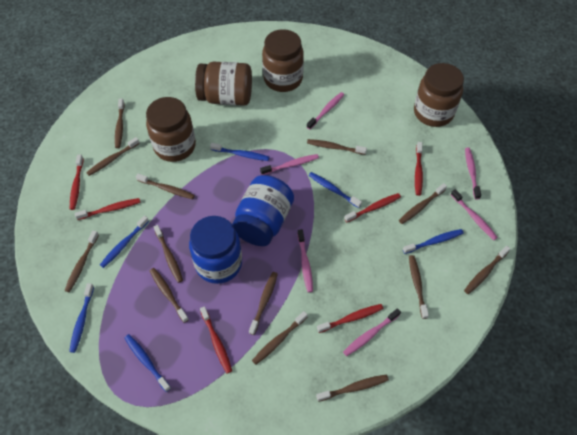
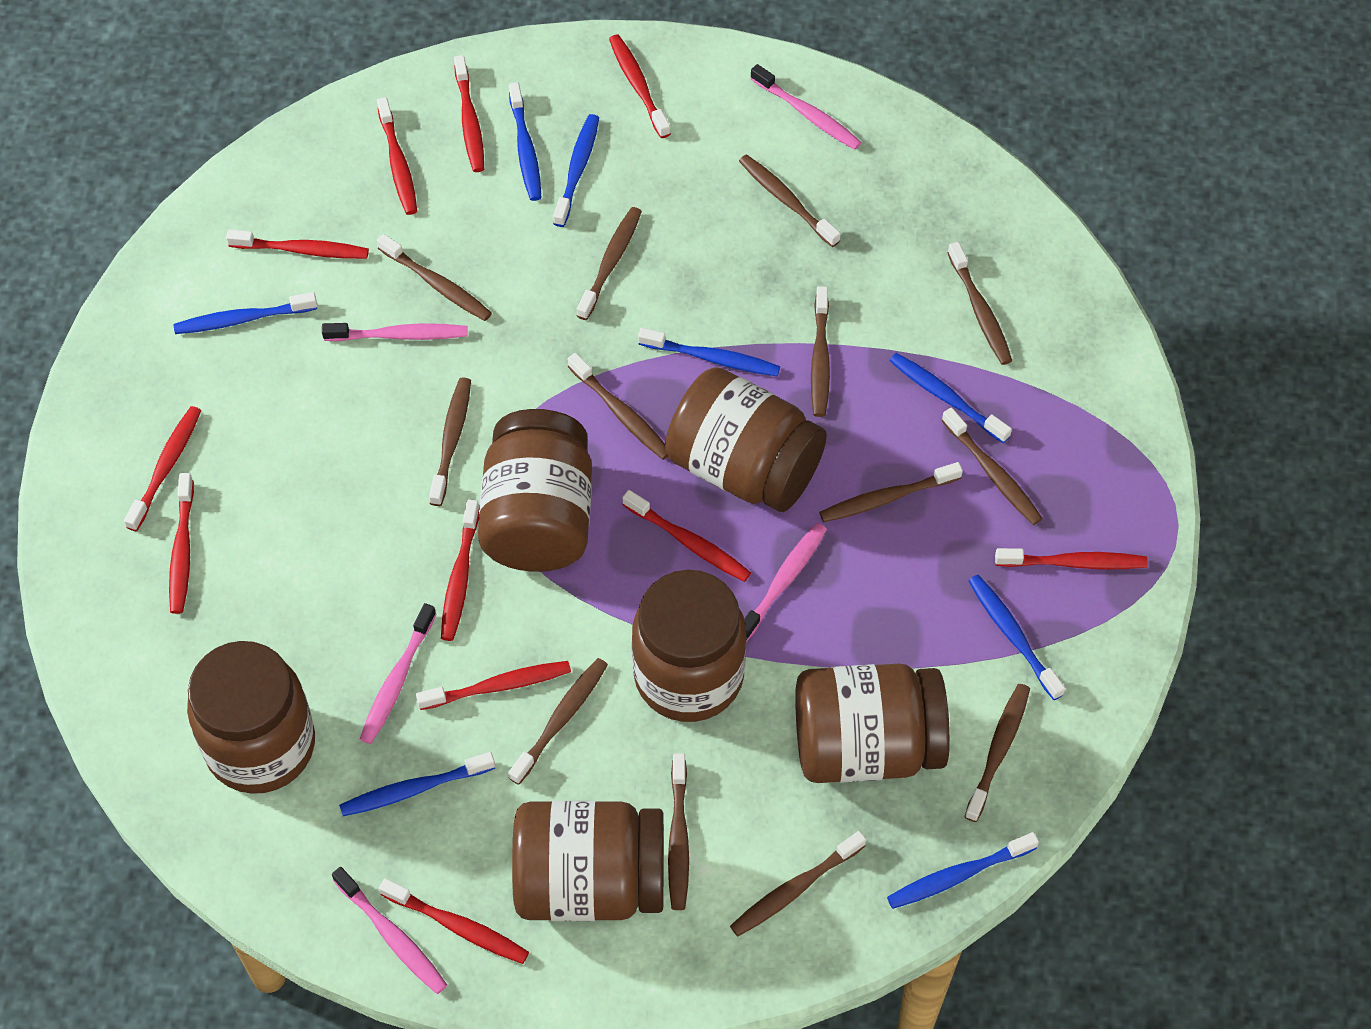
blue jar: [189,216,242,284] [232,175,294,246] = 2 -> none = 0
blue toothbrush: [69,283,94,353] [100,216,149,268] [125,334,171,392] [210,143,270,161] [309,172,362,208] [403,229,464,254] = 6 -> [173,292,317,334] [339,752,495,816] [509,82,541,201] [553,114,599,227] [638,328,780,377] [887,832,1039,909] [889,353,1012,443] [968,575,1065,700] = 8
brown jar: [146,97,196,162] [195,62,252,106] [262,29,304,92] [414,63,464,127] = 4 -> [187,641,315,794] [478,409,592,572] [512,801,664,921] [632,570,746,722] [665,367,827,512] [795,664,950,783] = 6
pink toothbrush: [260,154,319,175] [297,229,313,292] [307,92,344,130] [343,308,401,356] [451,189,498,240] [465,148,481,200] = 6 -> [322,323,468,341] [332,867,447,994] [360,603,436,744] [744,523,827,642] [750,64,862,150] = 5
red toothbrush: [70,154,84,210] [75,198,141,220] [200,306,232,374] [317,304,383,333] [344,193,401,222] [415,142,423,196] = 6 -> [124,406,201,531] [169,473,194,614] [226,230,369,259] [377,97,417,215] [379,879,529,964] [416,661,571,710] [441,499,479,641] [454,55,484,172] [609,35,671,138] [622,490,751,582] [995,548,1148,569] = 11

